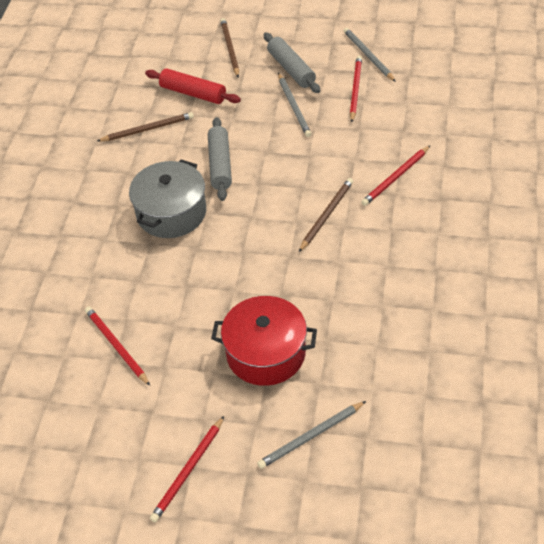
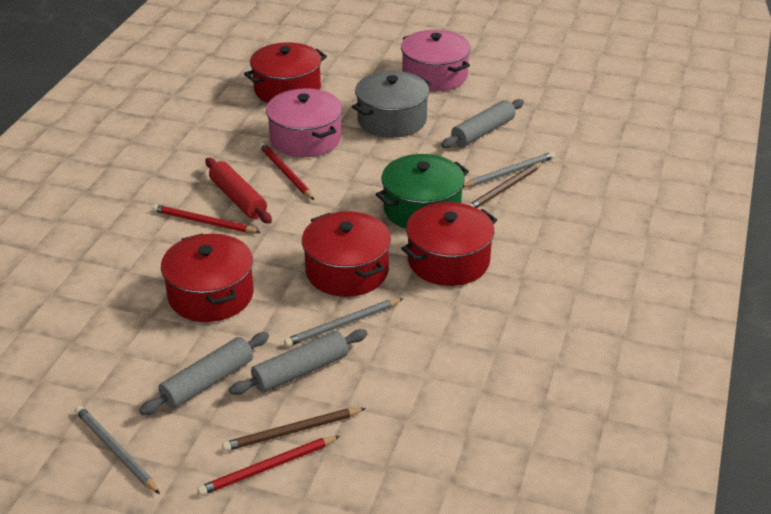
brown pencil: [97,112,194,141] [220,18,239,78] [299,178,353,252] = 3 -> [222,408,366,451] [469,162,543,208] = 2
green pot: none = 0 -> [376,154,469,229] = 1
grey rolling pin: [208,117,232,201] [264,33,320,93] = 2 -> [139,332,269,415] [229,329,367,395] [441,99,524,148] = 3
pink pot: none = 0 -> [266,88,342,157] [401,30,471,91] = 2
red pencil: [85,306,150,386] [150,416,224,522] [350,56,362,122] [361,146,430,206] = 4 -> [152,204,261,233] [197,436,340,496] [259,142,314,200] = 3
red pot: [211,296,317,386] = 1 -> [161,234,254,322] [244,42,327,103] [302,211,391,297] [401,202,497,286] = 4

